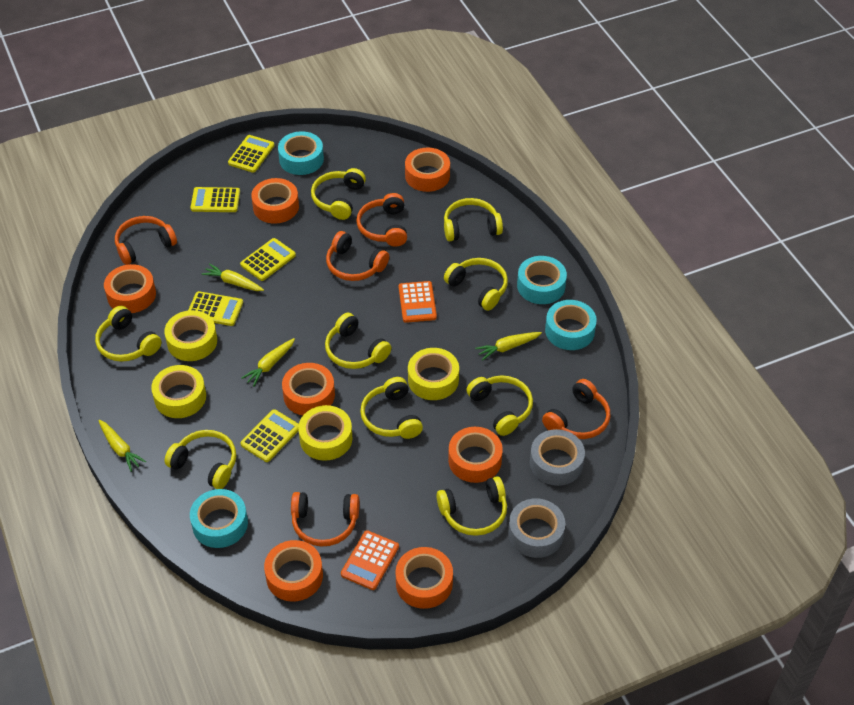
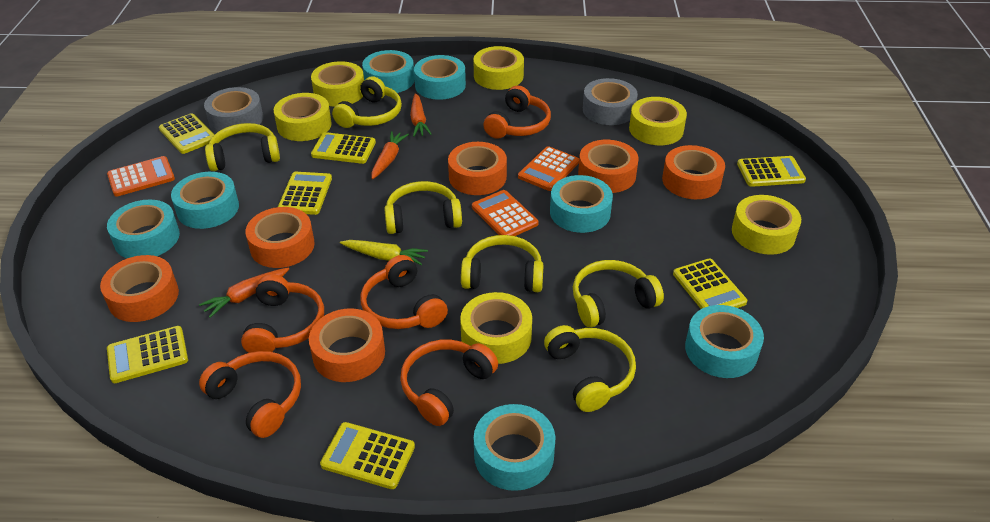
orange calculator: [341,530,399,590] [399,281,437,323] = 2 -> [107,156,175,197] [472,190,539,236] [518,146,579,191] = 3
orange carrot: none = 0 -> [199,267,290,318] [371,131,409,179] [410,93,432,137] = 3
orange tape: [104,264,156,313] [251,178,299,224] [264,540,323,602] [282,363,335,415] [396,547,453,609] [405,148,450,192] [448,427,503,483] = 7 -> [100,255,179,322] [245,207,315,268] [309,309,385,382] [448,142,507,195] [578,140,639,193] [662,145,725,199] = 6
turquoise tape: [190,489,248,548] [278,131,324,175] [517,256,567,304] [545,300,597,350] = 4 -> [107,199,180,258] [171,172,239,229] [362,50,415,93] [414,55,466,100] [474,404,555,491] [550,175,613,233] [685,305,764,378] = 7
yellow calculator: [188,291,243,326] [190,187,240,212] [228,135,275,173] [240,238,296,281] [240,409,299,462] = 5 -> [107,326,188,383] [159,113,214,154] [278,172,332,215] [311,132,376,164] [320,422,415,489] [673,258,747,309] [737,156,806,187] = 7
yellow carrot: [98,420,146,472] [202,263,264,291] [241,338,295,386] [475,332,542,360] = 4 -> [340,240,428,265] = 1
yellow headphones: [95,306,161,362] [164,430,236,489] [311,168,366,220] [325,313,391,369] [360,377,423,439] [436,476,507,536] [444,198,503,241] [444,258,508,311] [466,375,533,436] = 9 -> [205,123,280,171] [332,76,402,128] [384,181,462,234] [461,235,544,292] [544,325,636,412] [573,260,664,328] = 6
yellow tape: [151,365,206,418] [164,310,217,361] [298,405,352,461] [408,348,459,400] = 4 -> [274,93,332,141] [311,61,364,107] [460,292,532,364] [473,46,524,90] [629,97,687,145] [732,195,801,255] = 6

